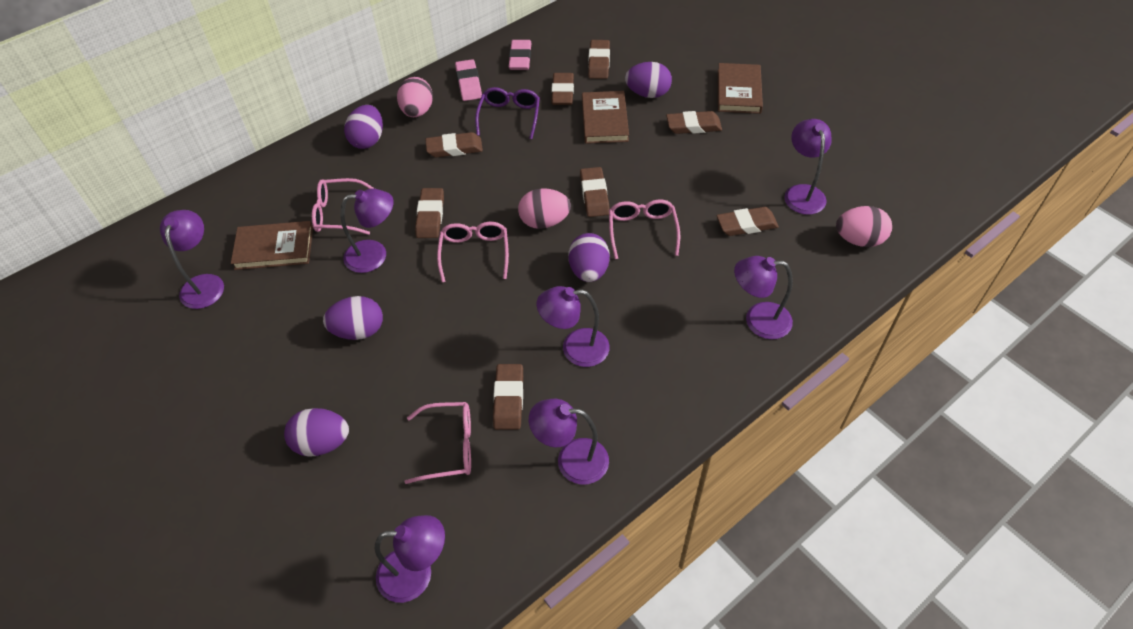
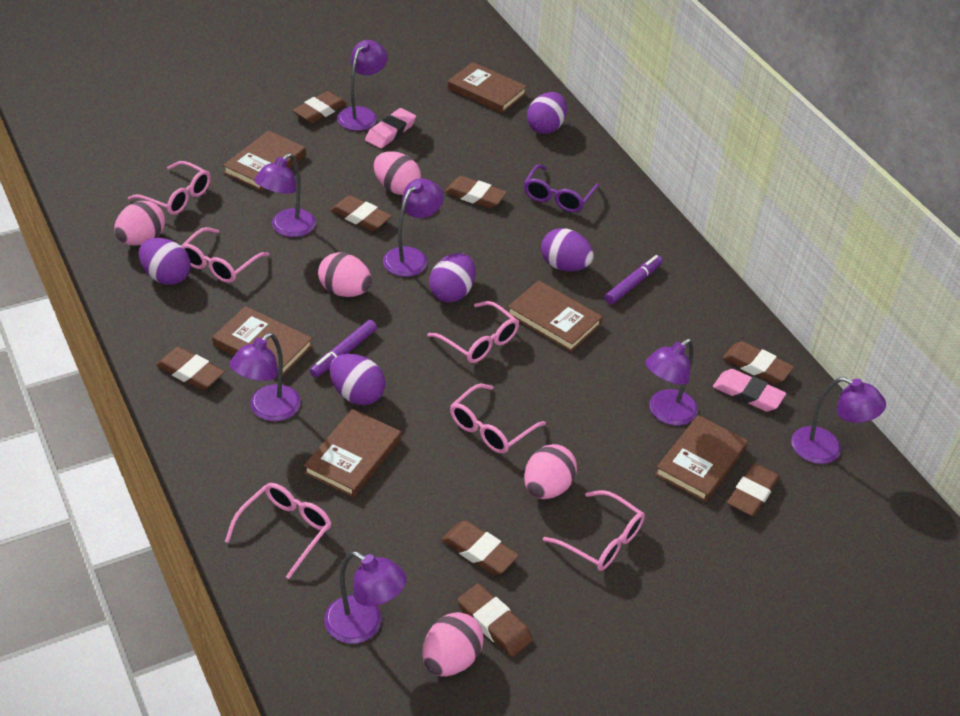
brown book: [231,221,313,270] [582,91,629,144] [718,63,763,114] = 3 -> [212,306,312,377] [223,130,306,191] [304,409,401,498] [447,62,527,113] [508,280,603,352] [655,415,748,502] = 6
pink egg: [397,77,433,117] [518,188,571,229] [836,206,892,247] = 3 -> [114,201,165,245] [318,252,372,297] [374,151,421,195] [422,612,484,676] [524,444,577,499] = 5
pink glasses: [312,178,375,235] [404,402,471,484] [437,222,509,282] [609,200,680,259] = 4 -> [128,161,211,215] [181,227,269,283] [225,483,332,579] [427,301,519,363] [450,383,546,454] [543,490,645,571] = 6
purple marker: none = 0 -> [310,320,377,378] [605,255,662,304] = 2

